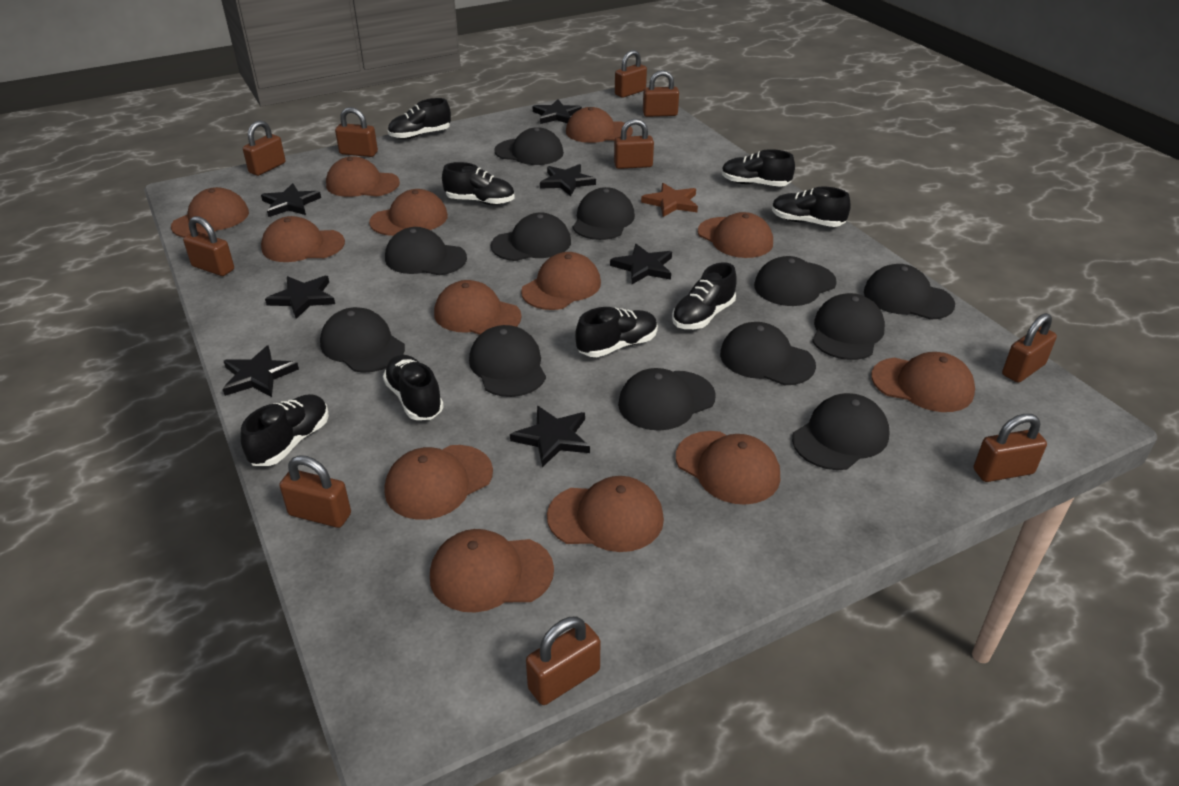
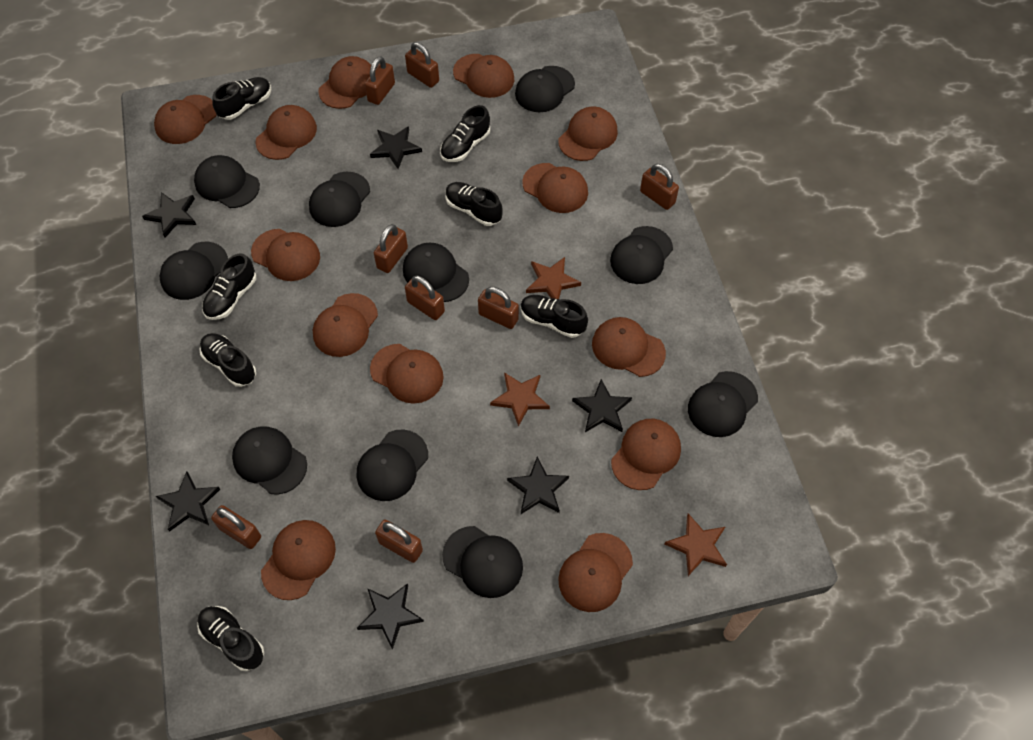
black cap: [320,307,405,373] [385,227,467,275] [469,325,546,397] [491,212,571,261] [494,127,564,165] [573,187,635,240] [618,368,716,431] [720,322,816,385] [754,256,837,306] [792,393,890,470] [812,293,885,360] [864,264,955,320] = 12 -> [160,242,228,300] [194,155,260,208] [232,427,307,494] [309,172,370,227] [357,429,428,501] [403,242,469,302] [442,526,523,598] [515,66,575,112] [610,226,673,284] [688,371,758,437] = 10
black shoe: [240,394,329,466] [383,355,444,420] [388,98,451,139] [442,162,515,205] [575,307,658,357] [672,262,737,329] [721,149,795,187] [772,187,851,227] = 8 -> [197,606,264,671] [199,333,256,387] [202,253,256,320] [212,77,271,120] [440,105,490,162] [445,182,503,226] [520,295,588,338] = 7
black star: [223,345,299,397] [261,183,321,217] [265,276,335,319] [510,406,590,467] [533,99,582,124] [540,164,596,196] [610,244,672,284] = 7 -> [142,192,196,238] [156,471,220,531] [357,583,424,650] [370,126,422,169] [507,457,569,514] [572,379,632,432] = 6
brown padlock: [183,216,234,276] [243,120,286,176] [279,455,351,528] [335,107,378,157] [526,616,600,705] [614,119,654,169] [615,50,647,98] [643,70,679,117] [974,414,1047,482] [1002,313,1057,383] = 10 -> [211,505,261,549] [365,56,395,105] [374,224,408,273] [375,520,423,563] [405,42,439,88] [405,276,445,320] [478,287,519,329] [640,164,679,210] = 8
brown star: [641,183,698,217] = 1 -> [490,372,550,427] [526,257,581,299] [665,513,727,576] = 3

